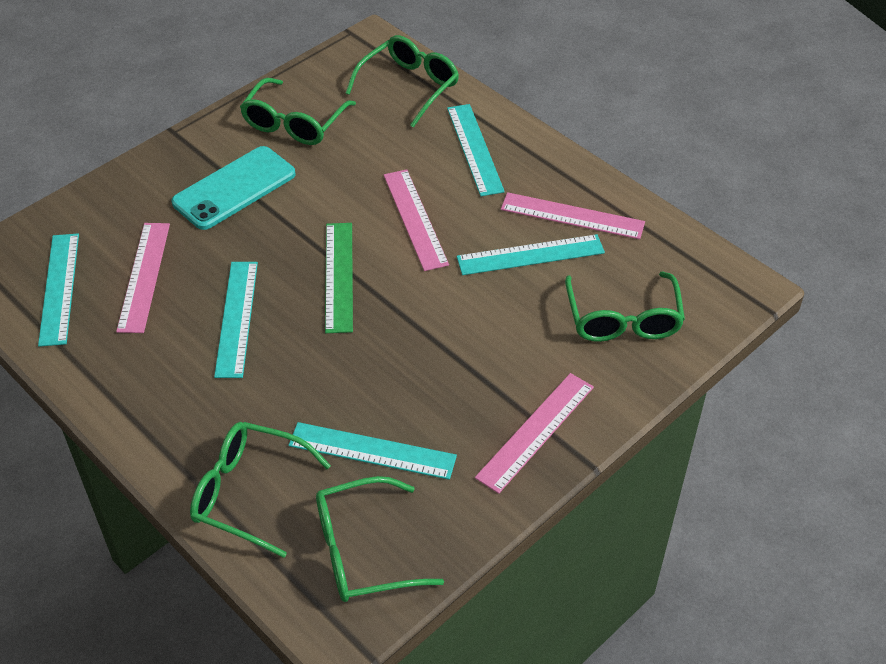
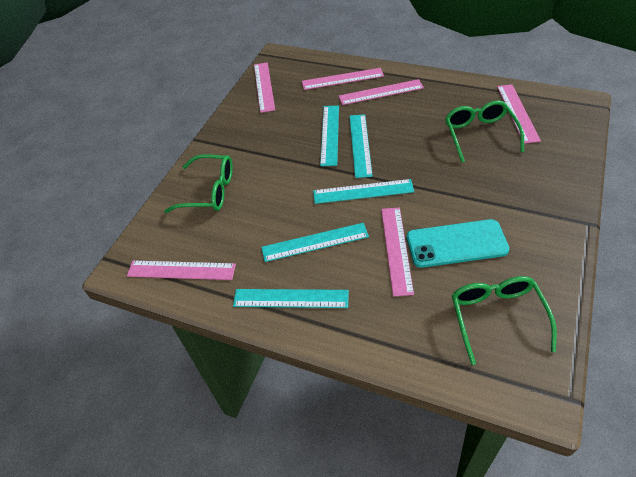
green glasses: [190,422,331,558] [240,78,356,145] [316,476,444,602] [346,35,459,128] [565,272,685,342] = 5 -> [164,154,233,213] [445,100,524,163] [452,276,557,365] = 3
green ruler: [325,223,353,333] = 1 -> none = 0
pink ruler: [116,223,170,333] [384,169,449,271] [475,373,594,494] [501,192,645,239] = 4 -> [127,260,236,280] [254,62,275,113] [302,68,384,90] [339,79,424,105] [381,207,414,296] [497,84,541,144] = 6

